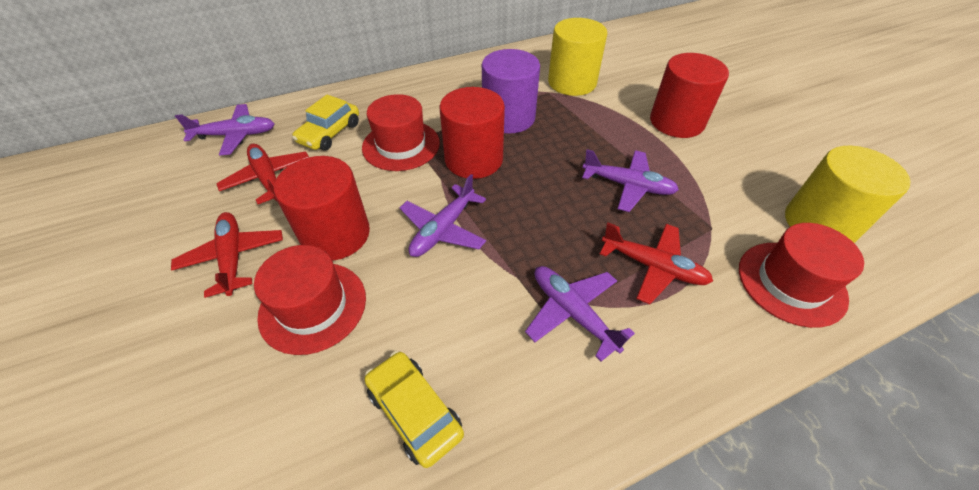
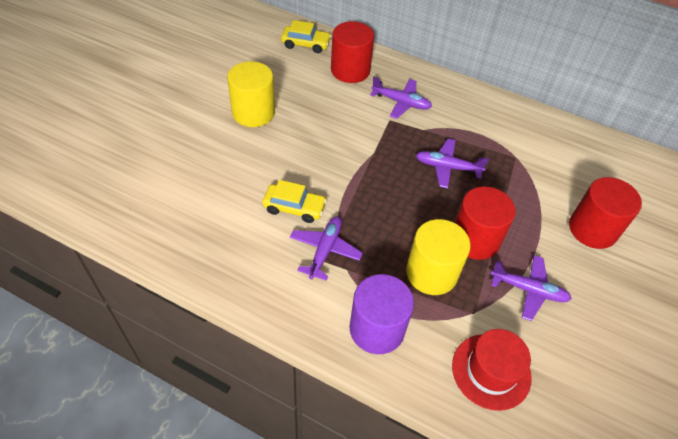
red hat: [254,245,366,355] [362,94,440,171] [739,223,864,328] = 3 -> [452,329,532,411] = 1
red plane: [171,212,283,298] [216,144,309,204] [600,222,713,304] = 3 -> none = 0

